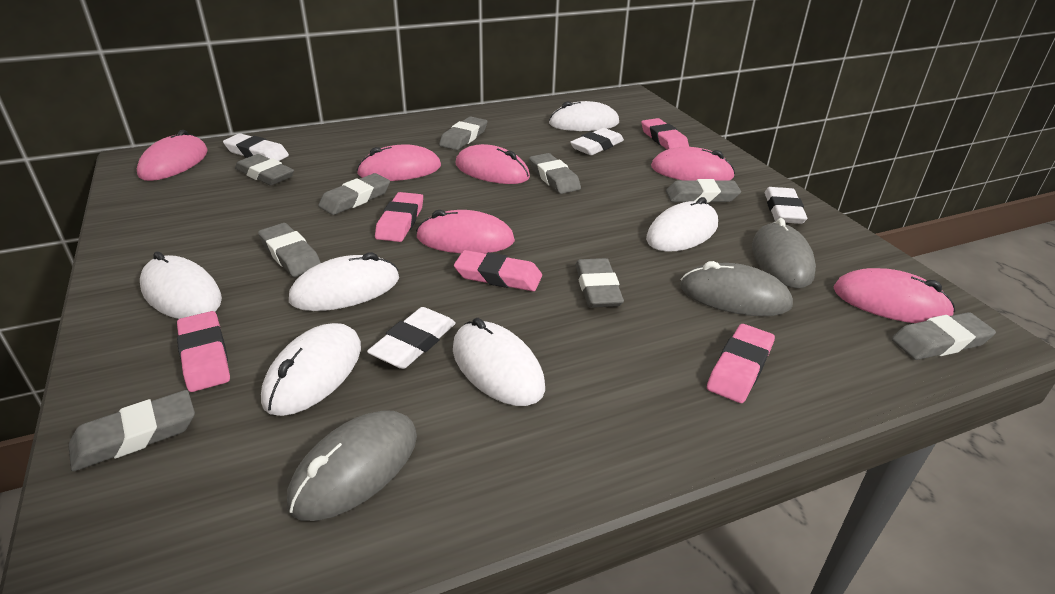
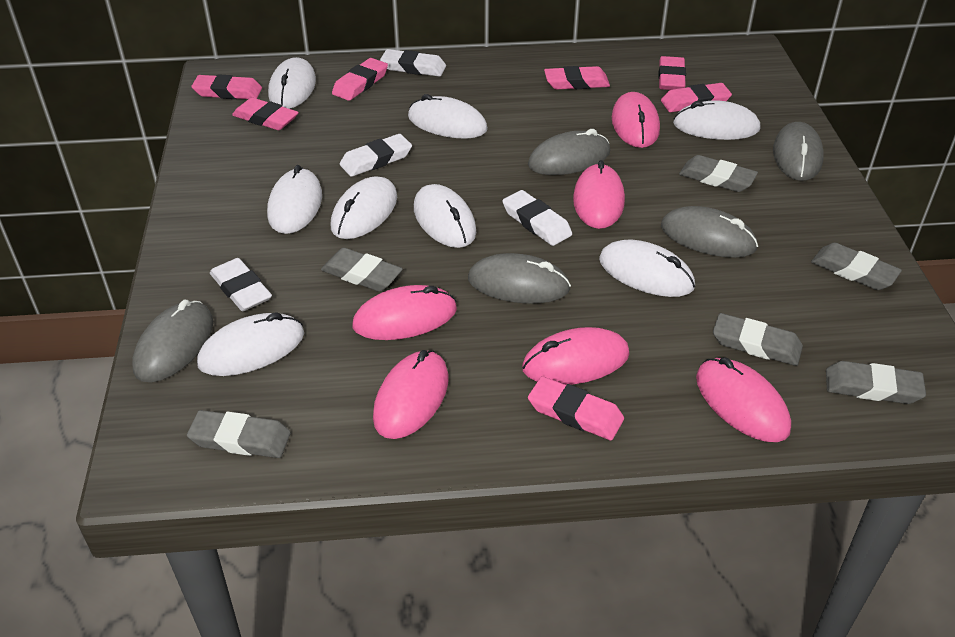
grey eraser: [68,390,195,472] [235,154,294,186] [258,223,321,277] [318,173,390,215] [439,116,487,150] [529,153,581,194] [575,258,624,308] [666,179,741,203] [891,312,996,360] = 9 -> [187,410,291,458] [321,248,403,292] [679,155,758,192] [713,313,803,366] [811,243,902,290] [826,361,926,404] = 6
grey mouse: [287,410,417,521] [680,261,793,316] [752,218,816,288] = 3 -> [132,300,213,382] [468,253,571,304] [528,129,610,175] [661,206,758,258] [773,122,824,181] = 5
pink eraser: [177,311,230,392] [375,192,423,242] [454,250,542,291] [641,118,689,150] [707,324,775,403] = 5 -> [192,74,262,99] [232,98,299,130] [332,58,388,101] [528,376,624,441] [544,66,610,89] [659,56,686,90] [661,83,732,112] = 7
white mouse: [140,251,222,319] [261,323,361,416] [289,252,399,311] [453,318,545,406] [549,101,619,131] [646,197,718,252] = 6 -> [197,312,304,376] [267,165,322,234] [268,57,316,109] [331,176,397,239] [408,94,488,138] [414,184,476,248] [599,240,695,297] [673,100,760,140] = 8

